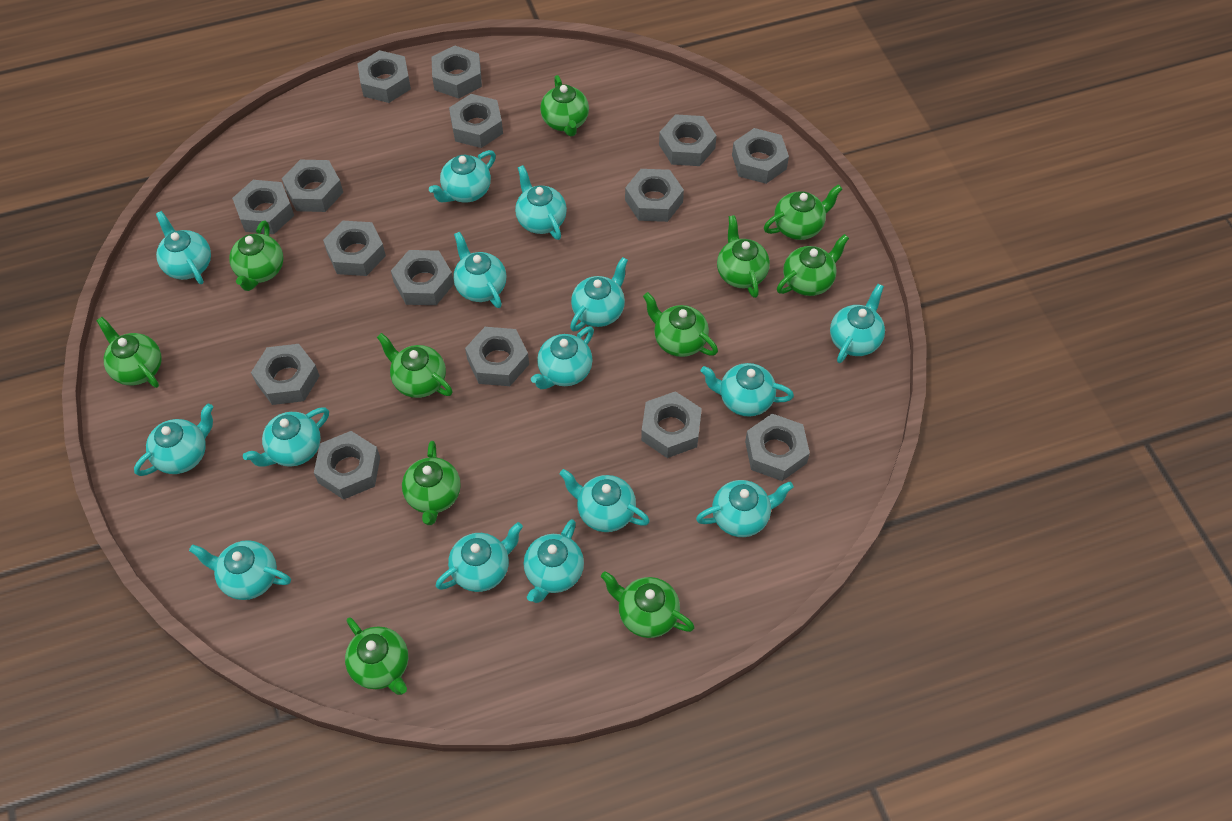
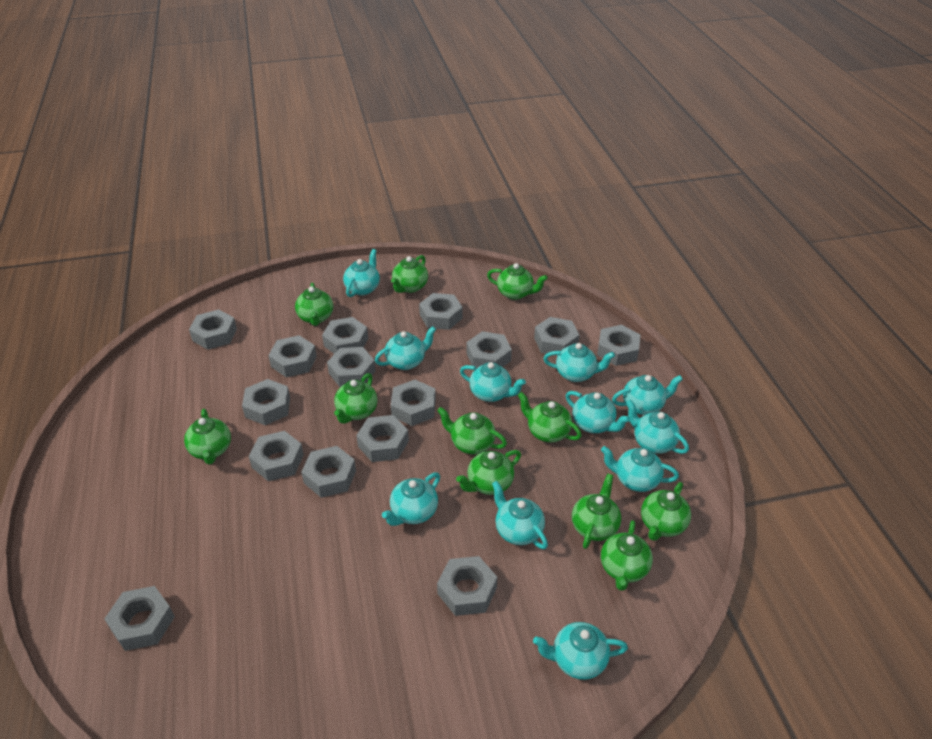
turquoise teapot: [134,404,213,476] [156,211,211,284] [189,540,291,600] [243,407,329,467] [429,150,496,203] [436,522,523,592] [453,232,507,308] [515,165,567,240] [524,519,584,603] [531,326,594,389] [560,469,650,532] [570,257,628,331] [696,480,793,537] [701,363,794,417] [830,284,885,363] = 15 -> [343,249,380,297] [375,326,436,370] [382,472,440,526] [460,362,526,402] [492,481,548,549] [533,622,628,680] [543,343,615,382] [566,391,630,433] [601,446,679,492] [612,375,683,415] [626,400,689,454] = 11

